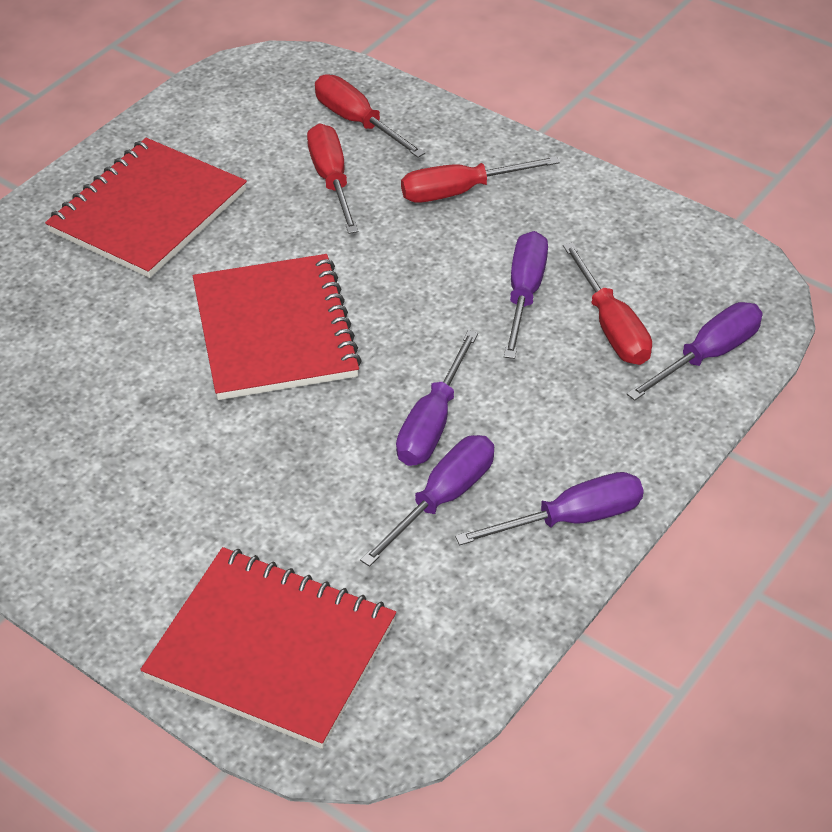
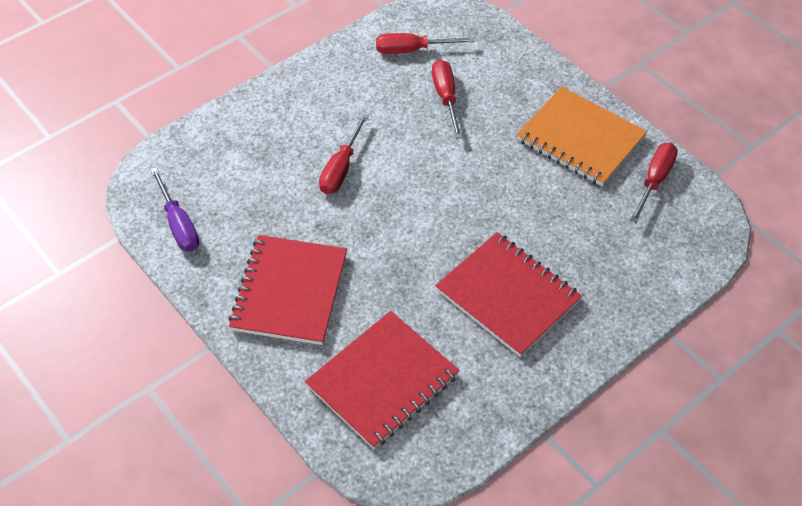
orange notebook: none = 0 -> [517,87,647,186] = 1
purple screwdriver: [360,435,494,567] [396,330,478,466] [455,472,644,545] [504,231,548,359] [627,302,762,401] = 5 -> [150,167,199,252] = 1

